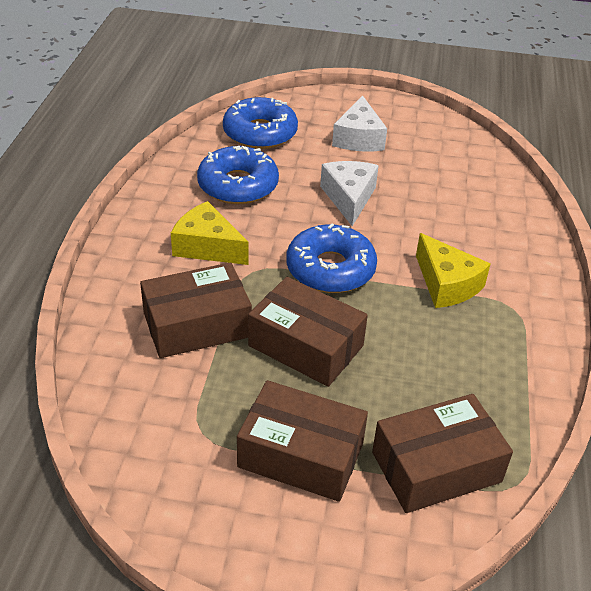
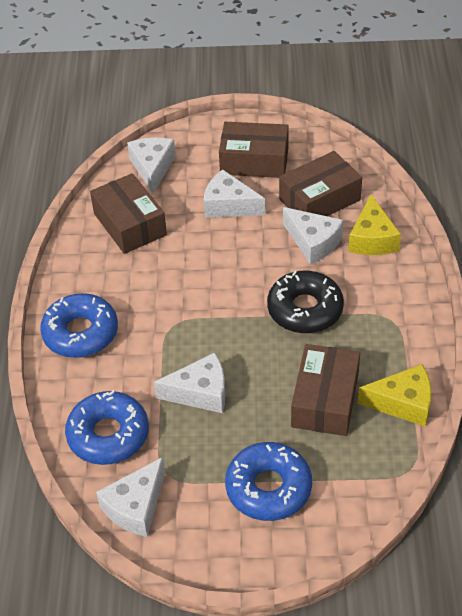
black donut: none = 0 -> [267,271,344,333] = 1
white cheese: [320,161,379,226] [332,95,387,151] = 2 -> [96,457,165,537] [127,138,176,194] [154,352,226,413] [203,169,265,218] [283,207,343,265] = 5

